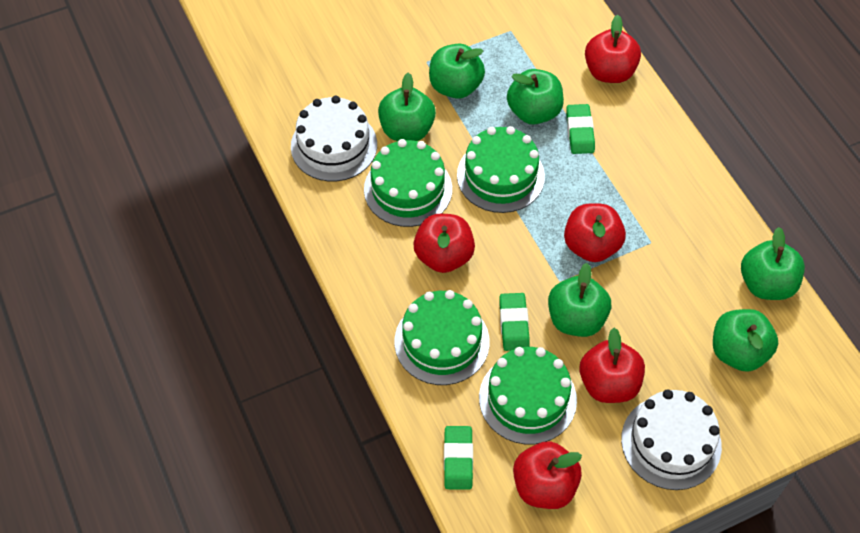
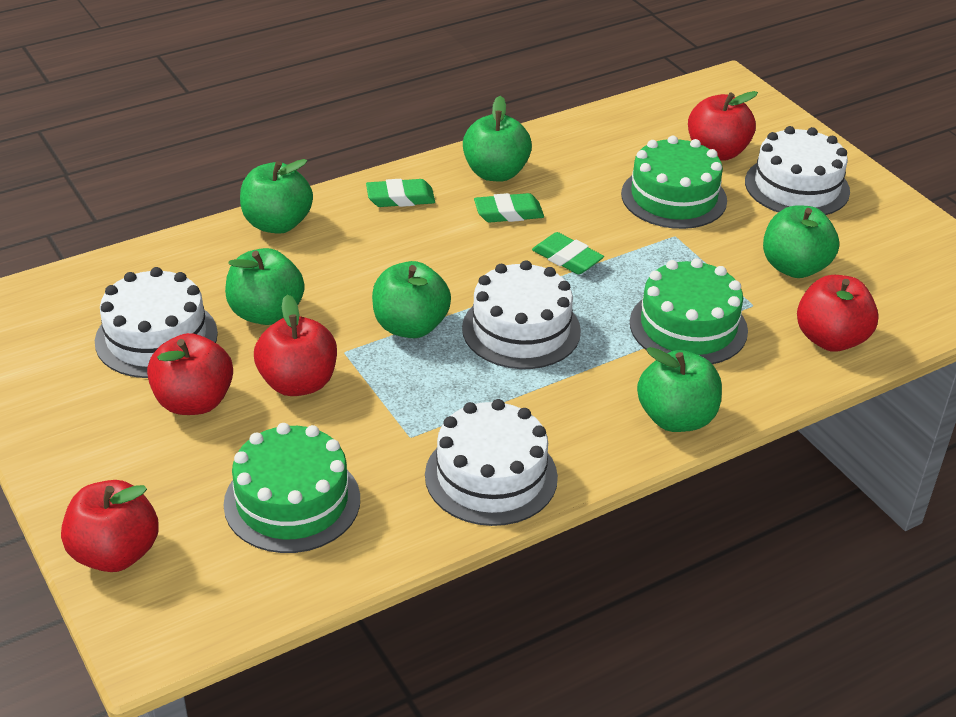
green cake: [364,139,452,227] [394,290,490,385] [457,126,545,213] [479,347,577,444] = 4 -> [223,423,360,553] [621,136,727,229] [630,258,748,364] = 3
white cake: [291,96,377,181] [621,389,722,490] = 2 -> [95,267,218,378] [425,399,558,526] [462,260,581,369] [745,126,850,215] = 4

